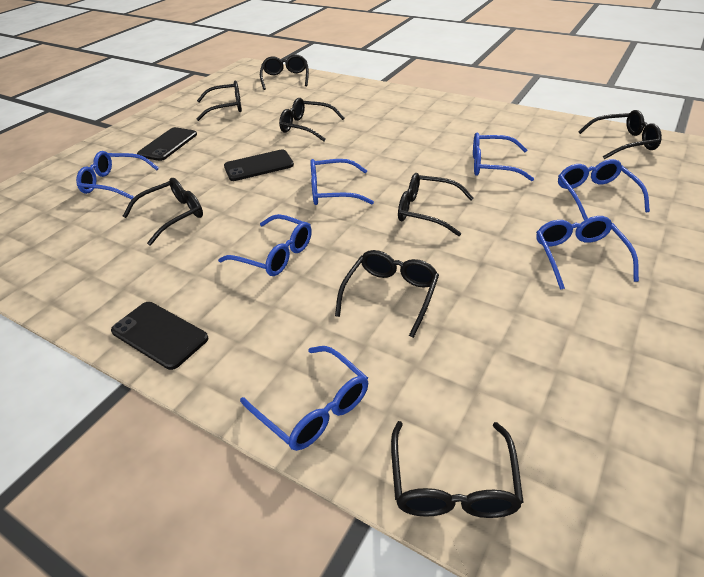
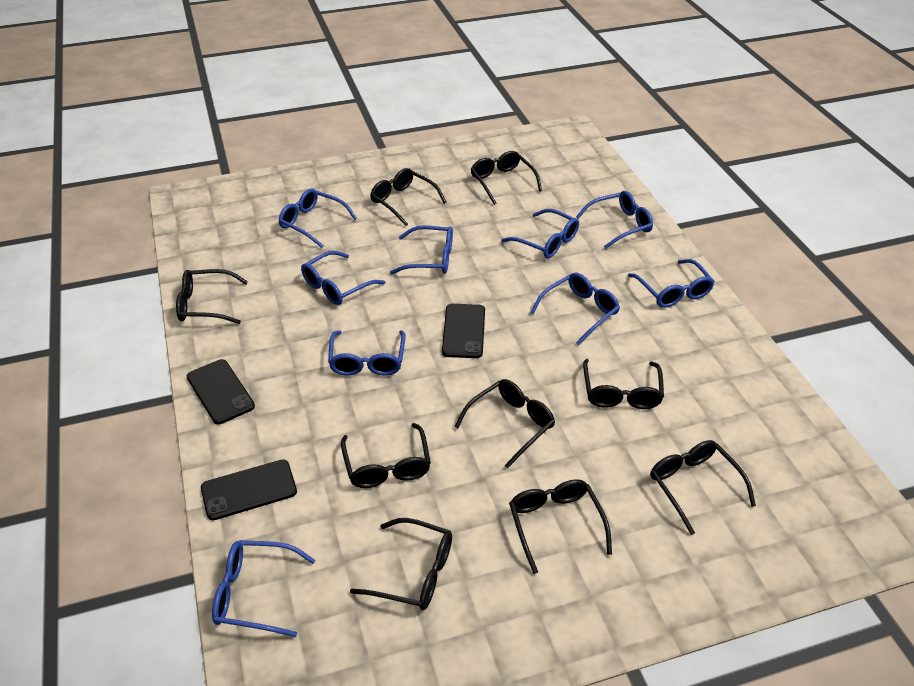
black glasses: [122,178,203,246] [197,81,242,121] [260,55,309,90] [279,98,345,141] [335,250,439,338] [391,421,524,518] [398,173,474,236] [578,110,662,159] = 8 -> [176,269,248,324] [341,423,431,488] [350,518,452,610] [370,168,447,226] [455,379,555,468] [470,151,542,205] [509,479,612,574] [583,359,664,409] [650,440,756,535] = 9
blue glasses: [76,151,159,199] [218,214,312,276] [240,346,368,451] [310,159,374,205] [473,133,534,181] [536,216,639,290] [558,159,650,220] = 7 -> [212,540,315,637] [279,189,357,248] [301,251,385,305] [328,330,406,376] [390,225,453,275] [501,209,579,258] [530,273,620,345] [576,191,653,249] [628,259,715,308] = 9

